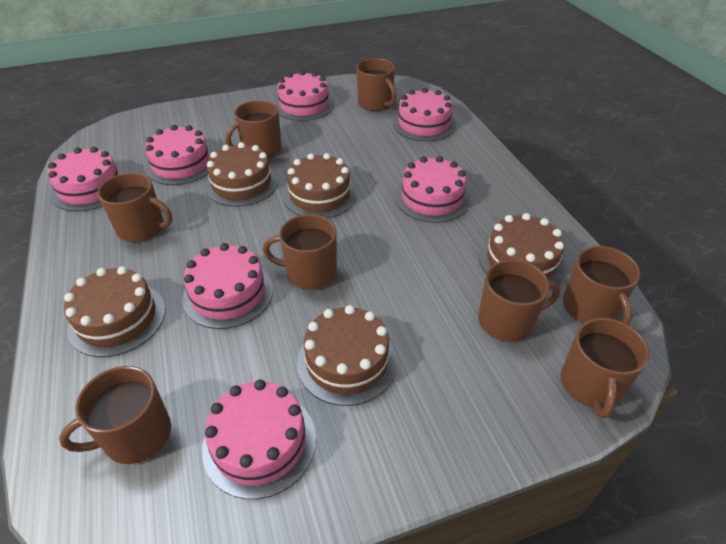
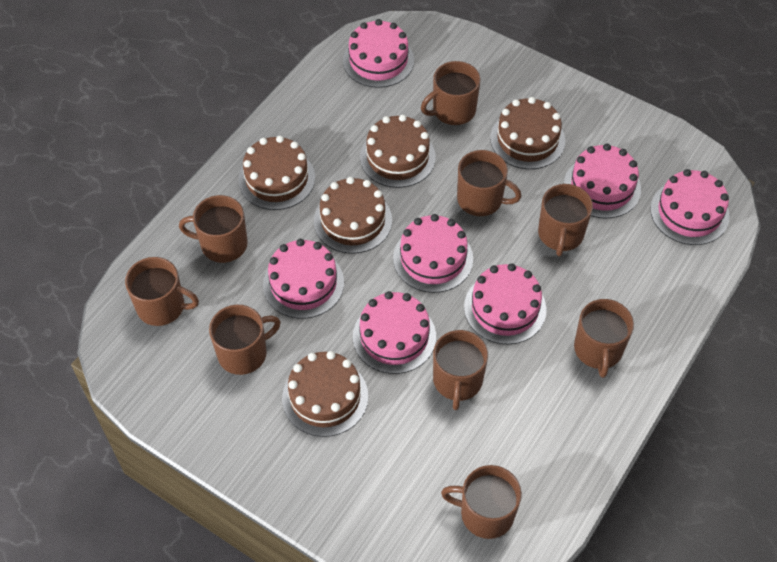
brown mug: [59,366,171,464] [97,173,172,242] [226,100,282,158] [263,214,337,290] [356,58,396,111] [478,259,560,342] [561,318,649,419] [563,246,641,325] = 8 -> [125,257,199,326] [179,195,248,263] [209,305,281,375] [421,61,480,125] [433,330,488,410] [441,465,522,539] [457,150,521,216] [538,184,593,256] [574,299,634,378] = 9

